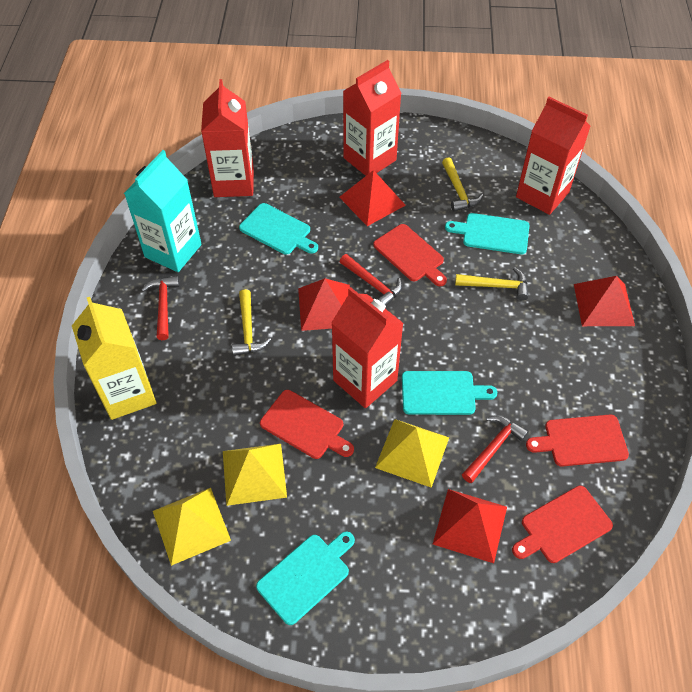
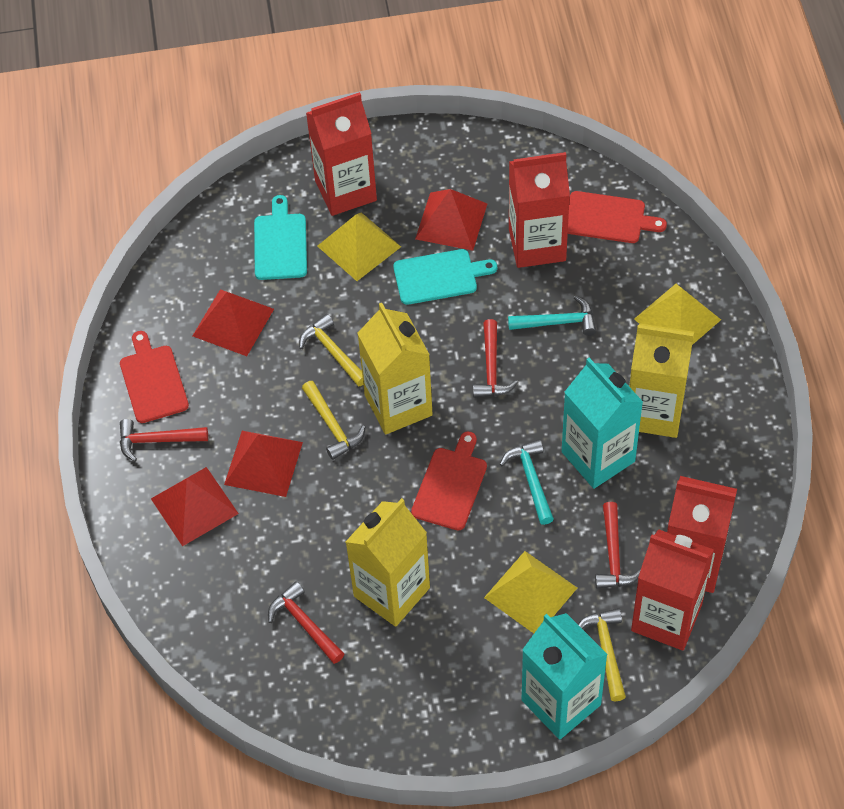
red cutting board: [260,390,354,459] [373,224,447,286] [512,486,613,563] [526,415,629,467] = 4 -> [120,331,189,423] [411,431,487,531] [568,191,667,243] = 3
red hammer: [141,276,180,340] [340,254,402,306] [462,416,529,483] = 3 -> [120,419,208,462] [268,581,344,664] [473,319,518,398] [595,502,641,589] = 4
turquoise carton: [124,150,202,272] = 1 -> [522,613,608,740] [562,358,643,489] = 2
turquoise cutting board: [239,203,318,255] [256,531,355,625] [402,371,497,415] [445,213,529,254] = 4 -> [254,195,307,280] [393,249,497,305] = 2
turquoise hammer: none = 0 -> [500,439,554,525] [508,296,596,336] = 2
yellow carton: [72,297,157,420] = 1 -> [346,498,430,627] [357,303,433,434] [629,323,694,438] = 3

